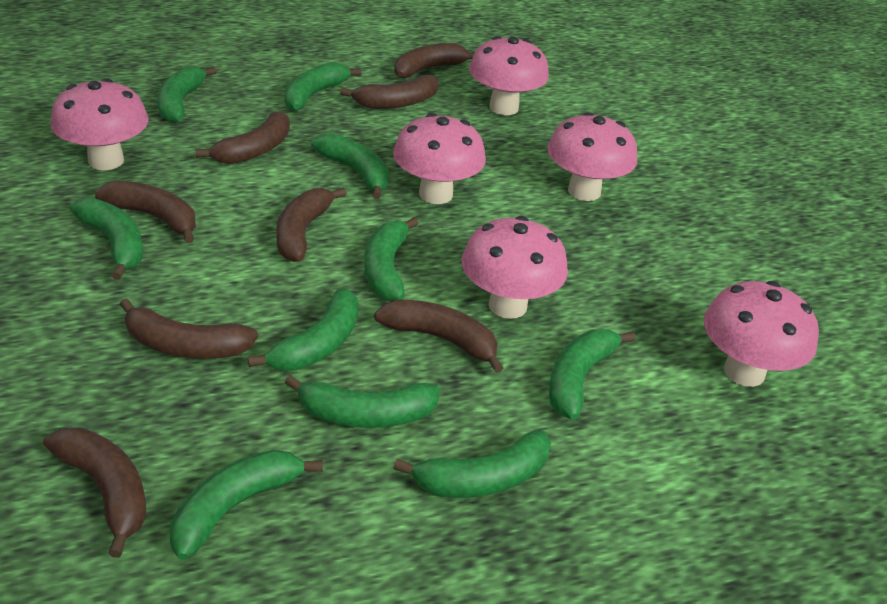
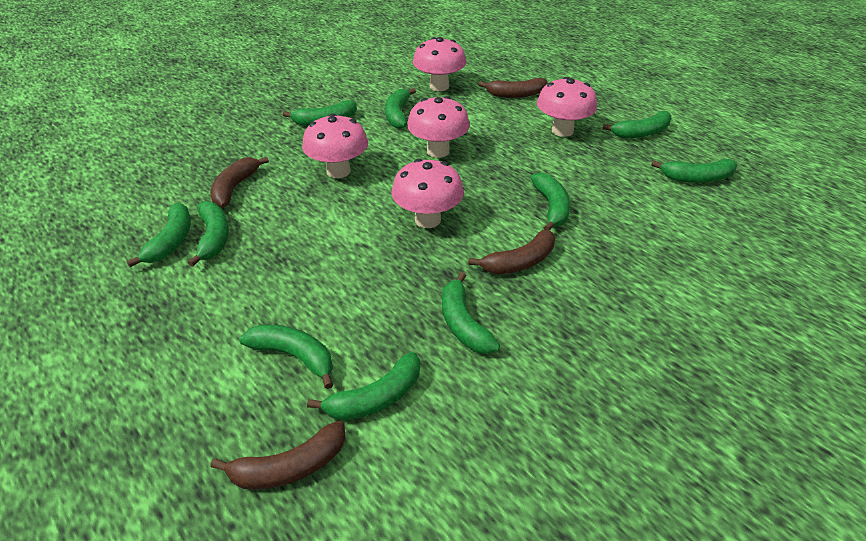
brown banana: [43,427,147,558] [95,180,196,243] [120,298,258,359] [195,111,290,164] [276,188,347,262] [340,75,439,109] [374,300,504,373] [394,43,474,78] = 8 -> [210,421,346,489] [211,157,269,208] [468,229,555,274] [478,78,547,98] = 4
pink mushroom: [50,78,148,170] [393,113,486,204] [462,216,568,319] [469,36,549,115] [547,112,637,201] [704,281,819,387] = 6 -> [302,114,368,178] [392,159,464,228] [407,96,470,158] [413,37,466,91] [537,77,597,137] = 5

